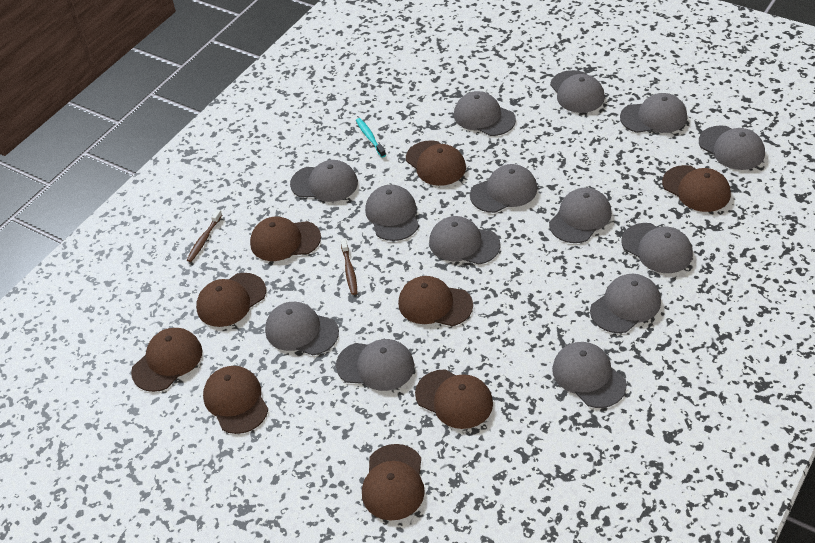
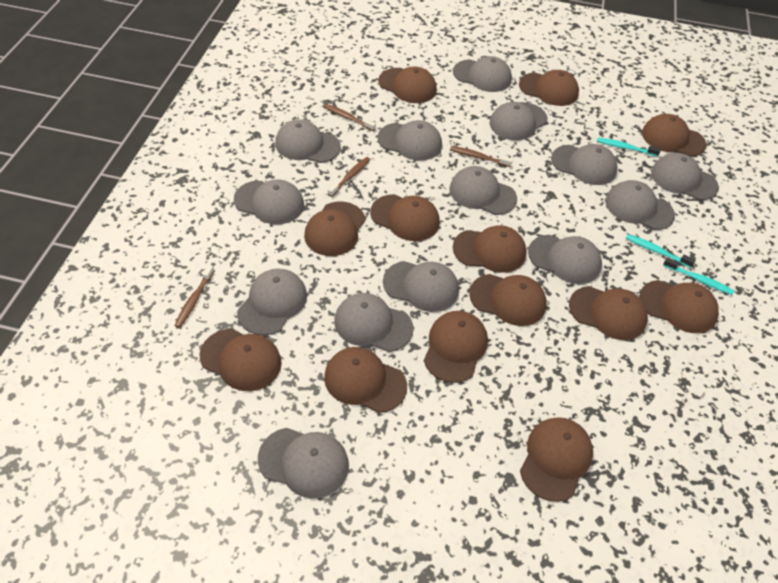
brown cap: [131,328,202,392] [196,273,266,327] [203,366,268,434] [250,217,321,261] [362,444,425,521] [398,276,473,326] [406,140,466,186] [415,369,493,429] [662,165,731,212] = 9 -> [199,329,282,391] [304,201,366,256] [324,347,407,413] [370,194,440,241] [378,67,437,103] [424,311,488,383] [453,225,526,273] [469,274,547,326] [519,70,579,106] [520,417,593,502] [569,286,648,340] [640,280,719,333] [642,114,706,157] = 13
brown toothbrush: [187,209,222,262] [341,239,357,295] = 2 -> [174,265,214,328] [323,104,376,131] [328,157,370,197] [450,146,513,167] = 4
turquoise toothbrush: [356,118,386,158] = 1 -> [597,138,661,157] [626,234,696,268] [663,257,734,295] = 3

